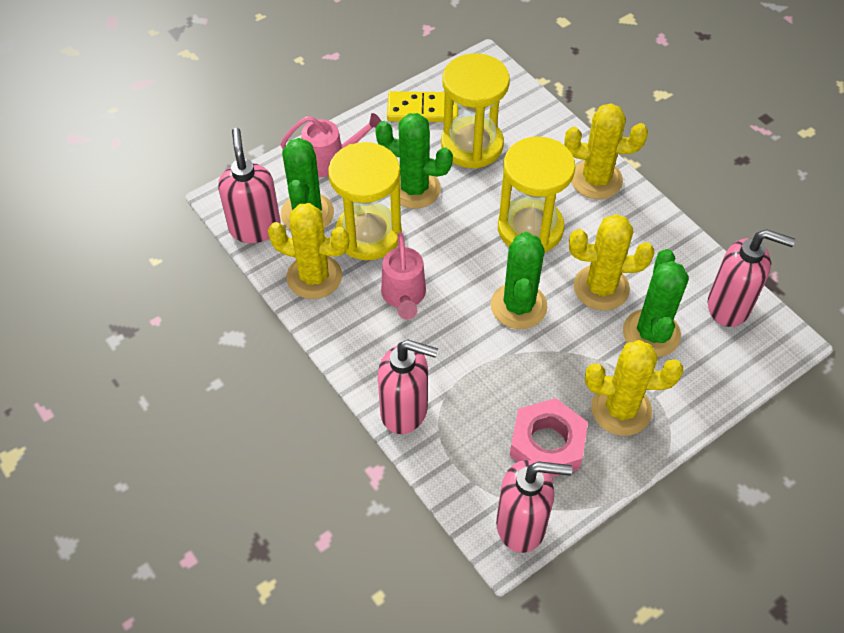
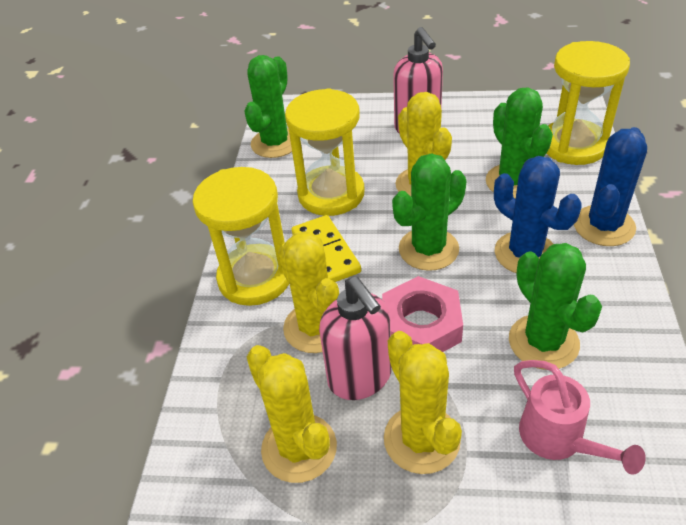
blue cactus: none = 0 -> [494,156,582,273] [574,127,647,246] = 2
pink soap dispenser: [218,128,281,243] [378,340,438,434] [496,460,572,553] [708,229,795,327] = 4 -> [319,277,392,400] [393,27,443,134] = 2
pink watering can: [281,113,381,177] [381,232,426,320] = 2 -> [514,360,646,475] = 1

